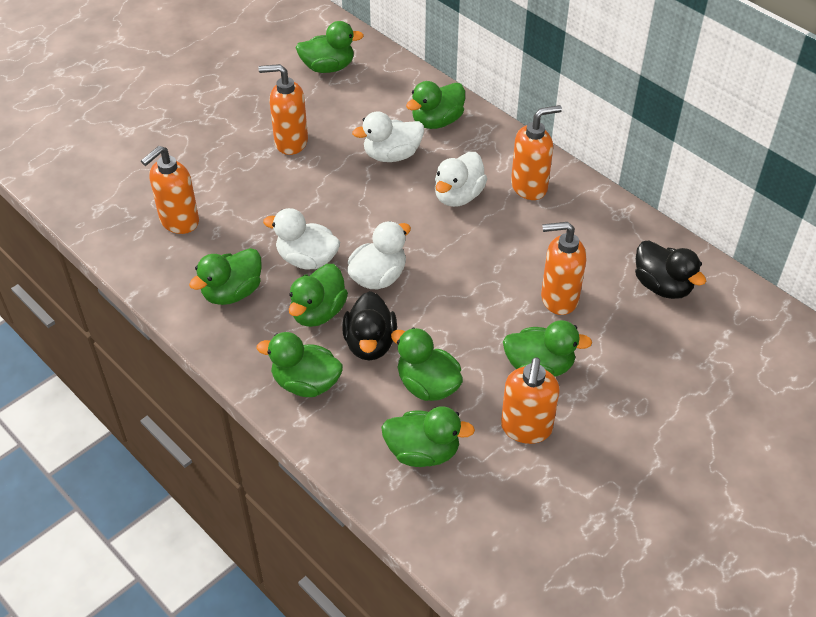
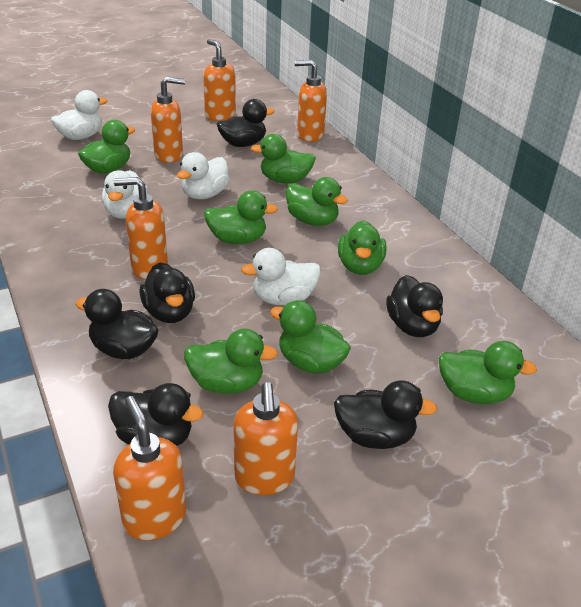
black duck: [342,291,397,360] [635,240,706,299] = 2 -> [75,289,159,359] [108,383,204,446] [139,262,195,323] [217,99,275,147] [334,381,437,449] [386,275,443,337] = 6
orange soap dispenser: [141,146,199,234] [258,64,308,155] [501,357,559,444] [511,105,562,200] [541,222,586,315] = 5 -> [113,396,186,541] [114,177,168,279] [151,77,185,163] [203,39,236,121] [233,382,298,495] [295,60,327,142] = 6

